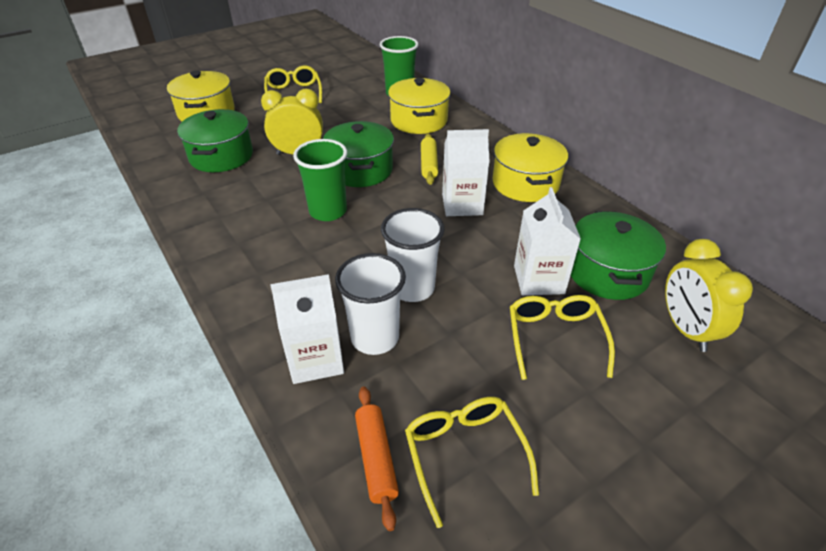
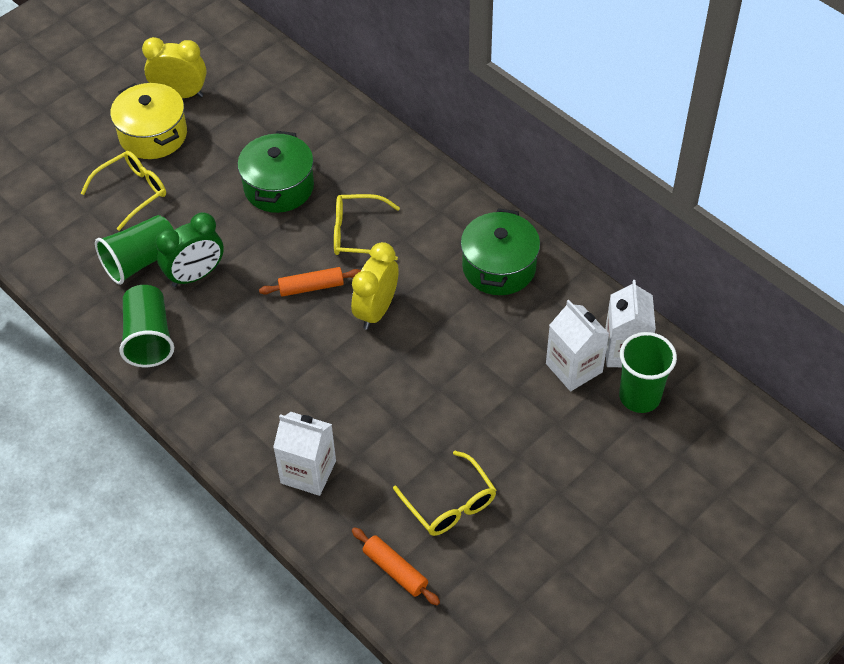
green clock: none = 0 -> [156,212,224,287] = 1
green cup: [293,139,347,221] [380,36,418,96] = 2 -> [95,215,174,285] [119,285,174,367] [619,332,677,413] = 3
green pot: [177,109,253,172] [323,121,394,187] [571,211,666,300] = 3 -> [237,131,314,213] [461,208,540,295] = 2
orange rolling pin: [355,387,399,531] = 1 -> [259,267,361,297] [352,527,440,605] = 2
white cup: [335,253,406,355] [381,208,444,302] = 2 -> none = 0
yellow pot: [167,71,235,121] [388,78,451,134] [492,133,568,202] = 3 -> [110,83,187,159] = 1
yellow rolling pin: [421,134,438,185] = 1 -> none = 0

